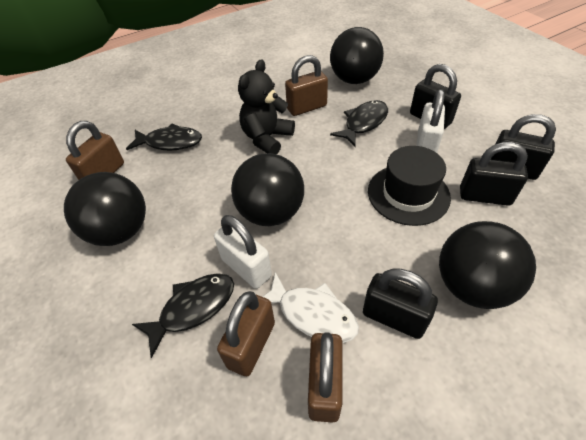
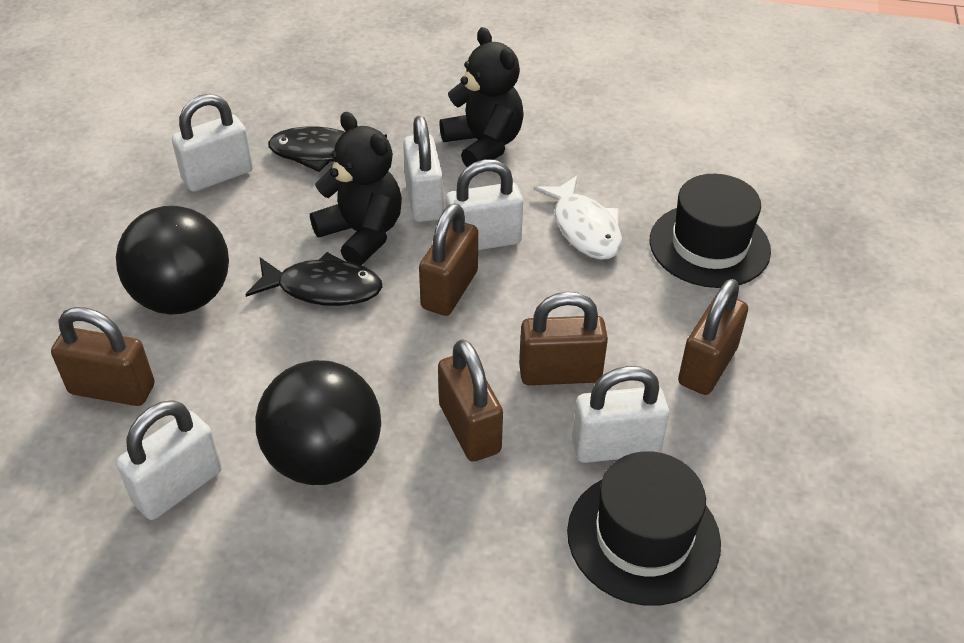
black ball: [64,172,146,246] [231,153,304,226] [330,27,384,84] [439,221,536,309] = 4 -> [116,206,229,315] [256,360,381,485] = 2
black fish: [126,123,202,151] [132,273,234,358] [330,100,388,146] = 3 -> [245,252,382,306] [268,127,387,172] = 2
black hat: [368,146,451,226] = 1 -> [567,451,721,606] [650,174,771,288] = 2
black padlock: [363,268,438,339] [410,64,461,129] [460,142,528,206] [490,114,556,180] = 4 -> none = 0
black teddy bear: [238,59,295,154] = 1 -> [310,112,402,265] [439,27,524,167] = 2
brown padlock: [66,121,124,180] [217,291,275,376] [285,55,328,116] [308,332,342,423] = 4 -> [51,307,154,406] [419,203,478,316] [438,339,503,462] [519,291,608,385] [678,279,748,395] = 5
white padlock: [214,215,272,289] [416,89,445,153] = 2 -> [116,400,222,520] [172,94,253,192] [403,116,444,222] [446,160,523,250] [572,366,669,463] = 5

